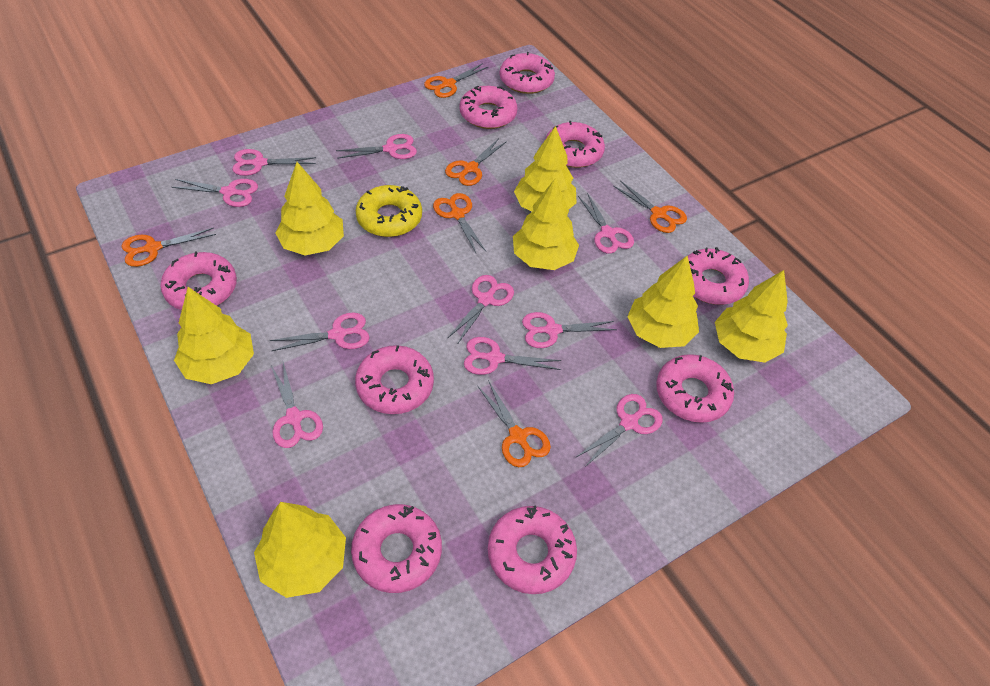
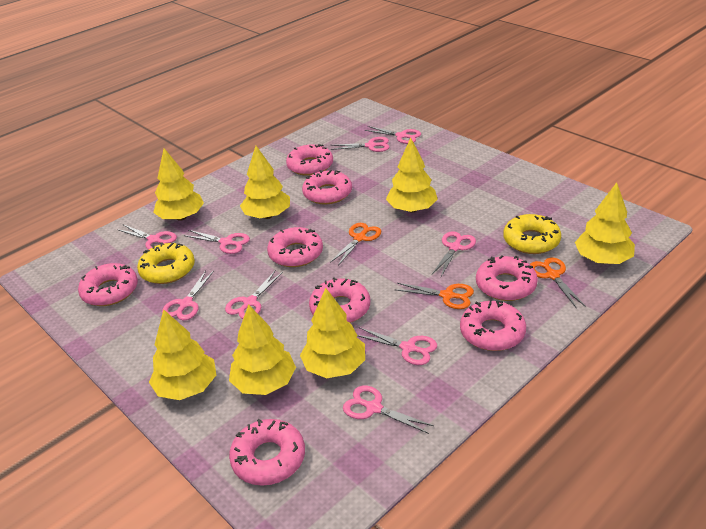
orange scissors: [122,228,216,267] [424,63,489,98] [433,193,486,253] [445,138,507,186] [478,380,551,467] [613,181,687,233] = 6 -> [330,223,381,266] [394,283,474,309] [530,258,585,307] = 3
pink donut: [160,251,237,310] [351,504,442,593] [355,345,434,414] [459,86,518,129] [488,505,577,594] [499,52,555,94] [545,121,605,168] [656,354,734,423] [688,247,749,305] = 9 -> [78,263,138,306] [229,419,305,486] [267,227,323,267] [286,144,333,176] [302,170,352,204] [309,277,370,323] [460,301,526,351] [476,255,538,301] = 8
pink scissors: [172,179,258,207] [232,149,316,176] [270,312,370,351] [271,362,323,448] [336,134,417,159] [447,275,514,345] [464,337,562,375] [522,312,617,348] [576,394,663,467] [578,193,634,254] = 10 -> [117,224,177,250] [162,270,214,320] [184,230,250,254] [225,270,283,319] [330,137,389,152] [343,385,434,434] [358,327,437,365] [365,126,421,144] [432,231,476,277] = 9
yellow donut: [356,185,422,237] = 1 -> [137,242,195,284] [503,214,561,254] = 2

